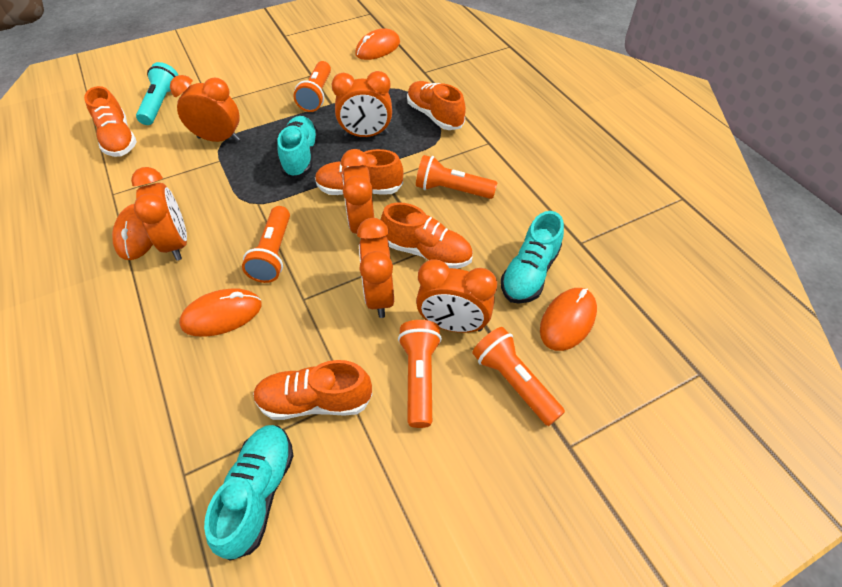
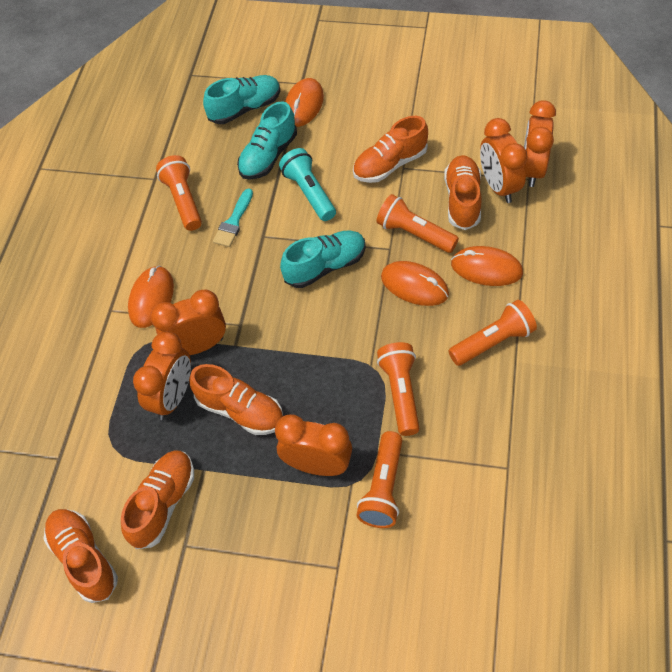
orange clock: [131,167,187,261] [170,75,240,142] [332,71,392,137] [341,149,374,234] [357,218,394,318] [416,259,497,333] = 6 -> [133,331,191,420] [150,289,226,355] [275,414,352,476] [480,118,527,203] [524,100,556,187] = 5
turquoise brush: none = 0 -> [213,188,253,247] = 1

